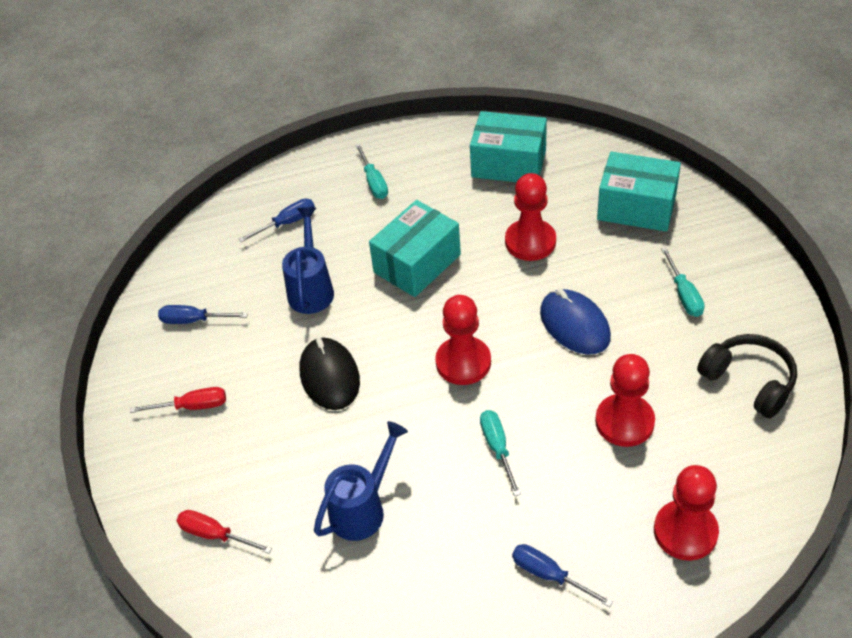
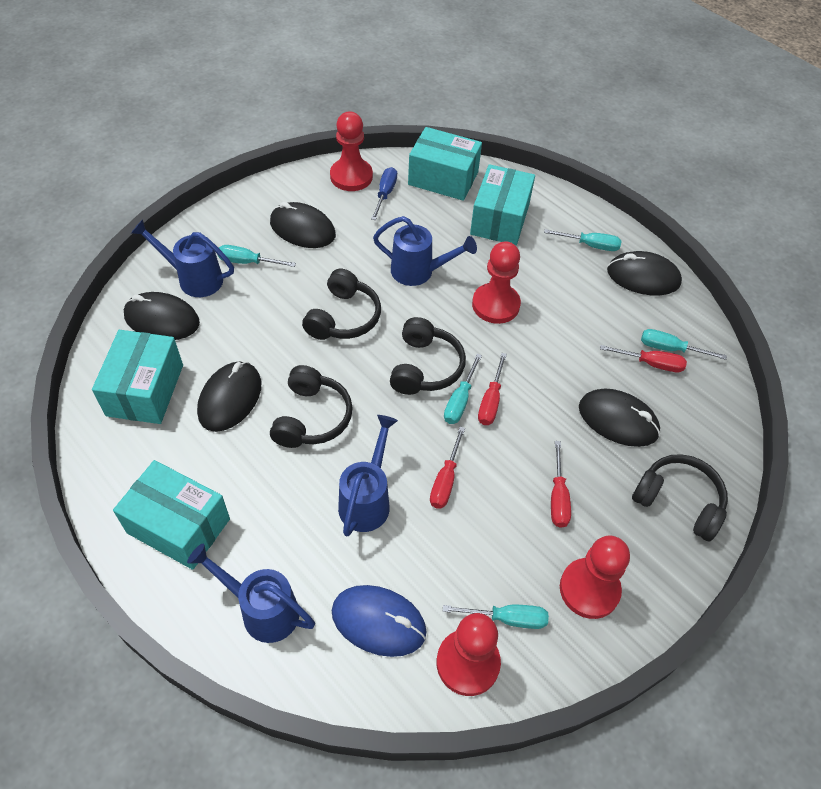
black headphones: [697,334,797,418] = 1 -> [270,365,353,448] [302,269,381,340] [390,317,466,395] [632,454,728,541] = 4
black mouse: [300,338,360,410] = 1 -> [124,292,200,340] [197,362,261,432] [270,202,336,248] [579,388,660,447] [607,251,682,296] = 5
blue screwdriver: [158,305,248,324] [239,199,315,242] [512,544,613,607] = 3 -> [371,167,397,220] = 1
blue watering can: [282,207,334,314] [314,421,408,541] = 2 -> [131,219,234,297] [187,544,315,643] [338,415,398,536] [373,216,477,286] = 4
red screwdriver: [130,387,226,413] [177,510,272,554] = 2 -> [430,427,465,509] [478,353,507,425] [551,441,571,528] [600,345,687,372] = 4
turquoise box: [369,200,461,297] [470,111,547,182] [597,151,681,232] = 3 -> [92,330,183,424] [113,460,230,570] [408,127,482,201] [470,164,535,245] = 4
turquoise screwdriver: [355,143,388,199] [480,410,521,496] [661,248,704,317] = 3 -> [217,245,296,267] [443,605,549,629] [444,354,482,424] [544,229,622,251] [641,329,727,360] = 5

